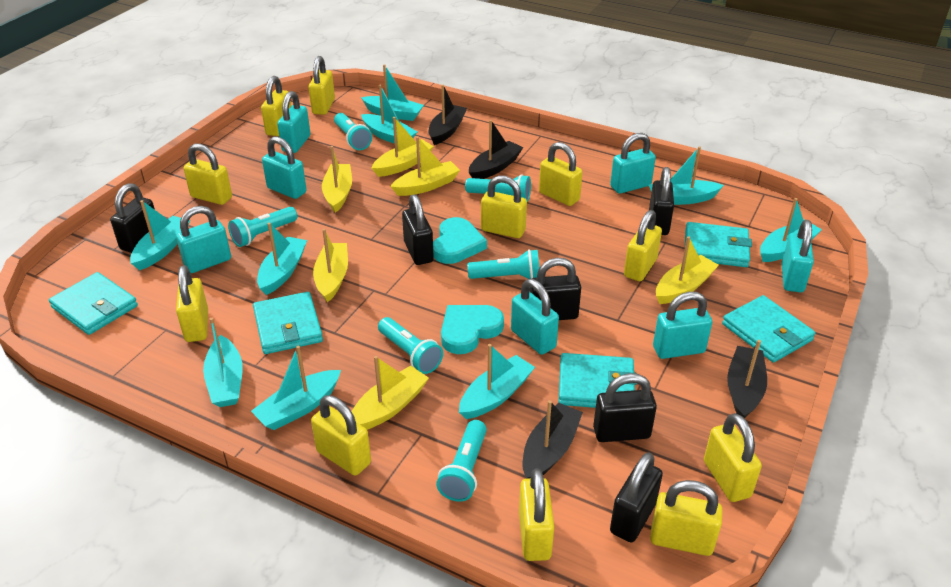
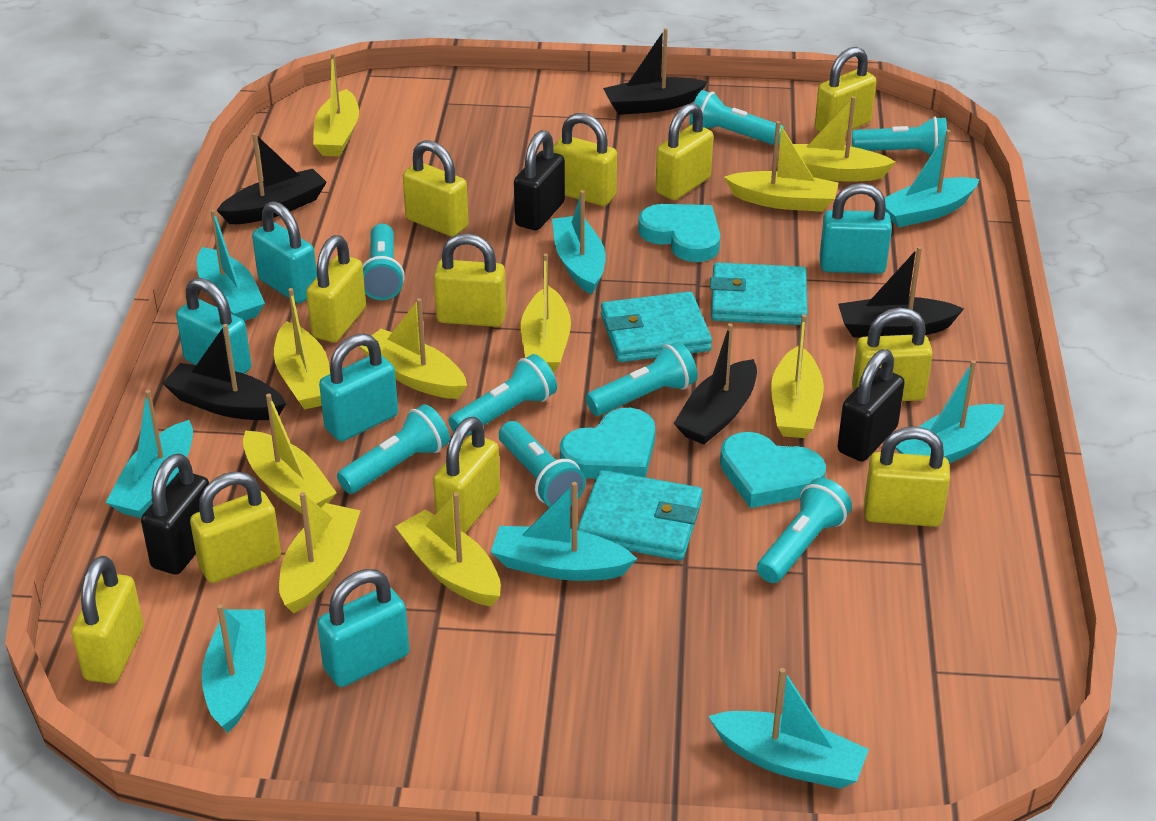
black boat: [429,85,467,145] [469,120,523,179] [523,400,583,479] [727,340,767,418] = 4 -> [162,324,286,420] [216,133,327,224] [603,28,707,115] [674,323,757,444] [838,246,964,338] = 5
black padlock: [110,183,155,253] [402,194,434,265] [530,258,581,320] [593,373,657,442] [610,452,663,542] [649,167,674,235] = 6 -> [141,453,209,575] [514,130,565,230] [838,349,905,462] = 3
turquoise boat: [130,200,190,270] [203,318,243,407] [251,345,341,430] [257,223,307,295] [361,64,424,121] [361,85,417,144] [459,344,535,419] [649,146,724,205] [760,198,822,262] = 9 -> [106,390,193,518] [197,209,265,321] [202,604,266,733] [491,482,637,581] [552,190,606,295] [708,668,869,789] [885,130,980,227] [896,360,1004,463] = 8
turquoise flashlight: [228,207,297,247] [334,113,372,150] [378,317,443,374] [436,420,487,502] [465,174,531,202] [467,249,539,279] = 6 -> [337,404,450,494] [363,224,405,300] [448,354,557,436] [499,421,586,507] [586,342,698,416] [689,90,785,145] [757,478,852,583] [852,117,947,155] = 8
turquoise heart: [433,217,487,264] [441,305,504,354] = 2 -> [560,408,655,479] [638,204,720,262] [720,432,826,508] = 3
turquoise padlock: [176,206,231,273] [262,136,307,199] [277,91,310,153] [511,279,559,355] [610,133,656,194] [653,292,712,359] [781,220,814,292] = 7 -> [176,278,251,374] [252,201,317,303] [317,569,409,687] [319,333,398,441] [820,183,892,274] = 5
turquoise wallet: [49,272,138,335] [253,292,323,354] [558,353,637,408] [685,222,752,267] [722,295,816,363] = 5 -> [577,470,703,560] [601,291,712,362] [710,263,808,325] = 3
yellow boat: [313,229,348,302] [322,146,352,213] [351,356,429,430] [372,117,434,177] [390,136,460,196] [656,236,719,304] = 6 -> [243,394,337,514] [274,288,330,410] [279,492,360,614] [313,53,359,156] [359,298,467,399] [395,493,501,607] [521,253,571,372] [724,121,838,212] [771,314,824,438] [793,96,896,182] = 10

